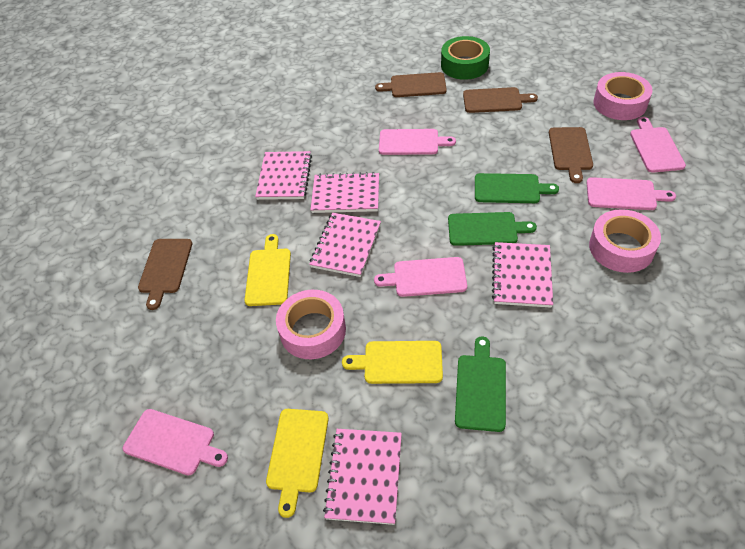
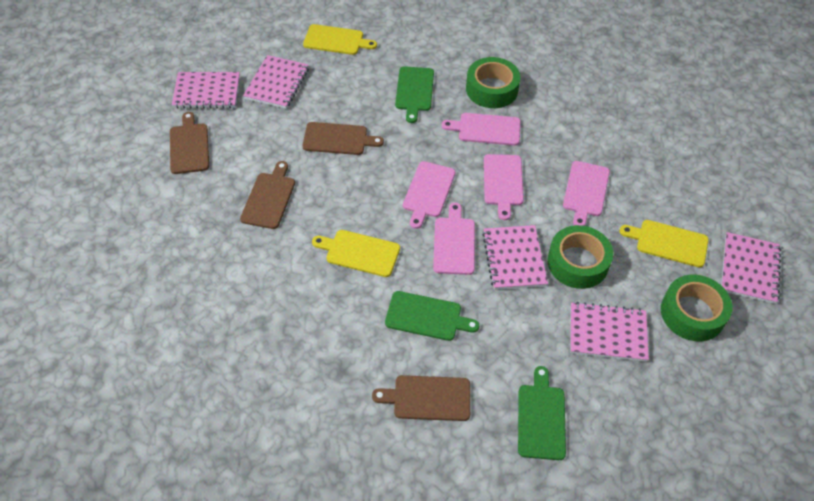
green tape: [441,36,490,80] = 1 -> [466,57,521,108] [547,225,613,289] [661,275,732,341] = 3
pink tape: [276,290,346,359] [589,209,661,273] [593,72,653,120] = 3 -> none = 0

